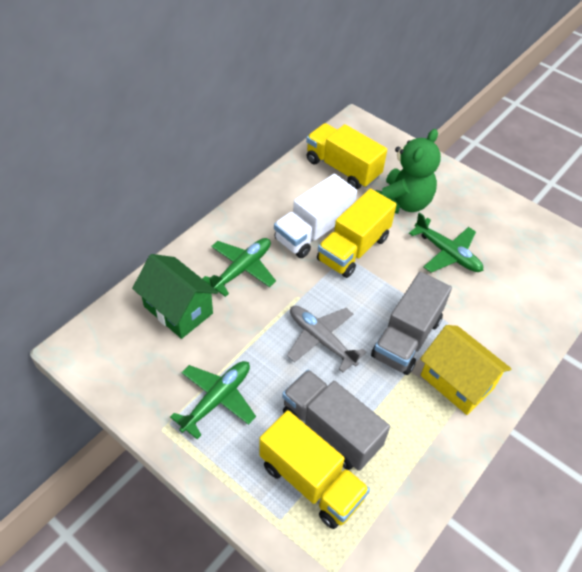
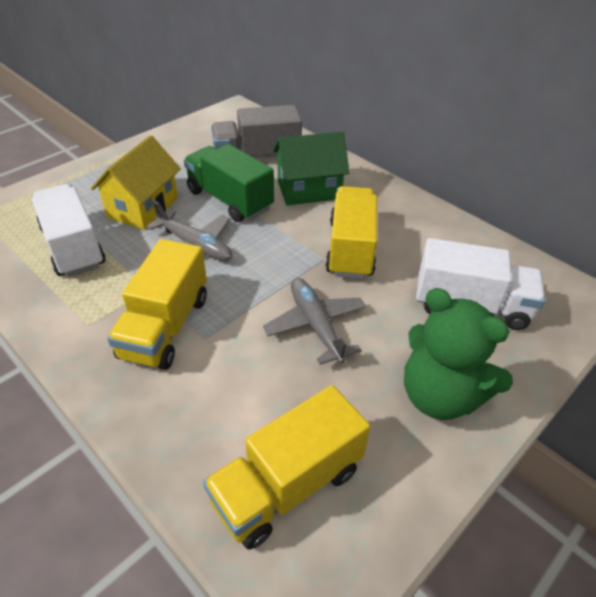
green plane: [170,361,256,439] [202,238,276,297] [409,212,483,272] = 3 -> none = 0
green truck: none = 0 -> [184,144,274,222] = 1
grey plane: [287,306,366,373] = 1 -> [146,200,232,261] [263,278,366,365] = 2
grey truck: [282,370,390,471] [371,272,452,375] = 2 -> [211,105,302,158] = 1
white truck: [274,174,357,258] = 1 -> [32,184,105,277] [416,238,545,330] = 2

